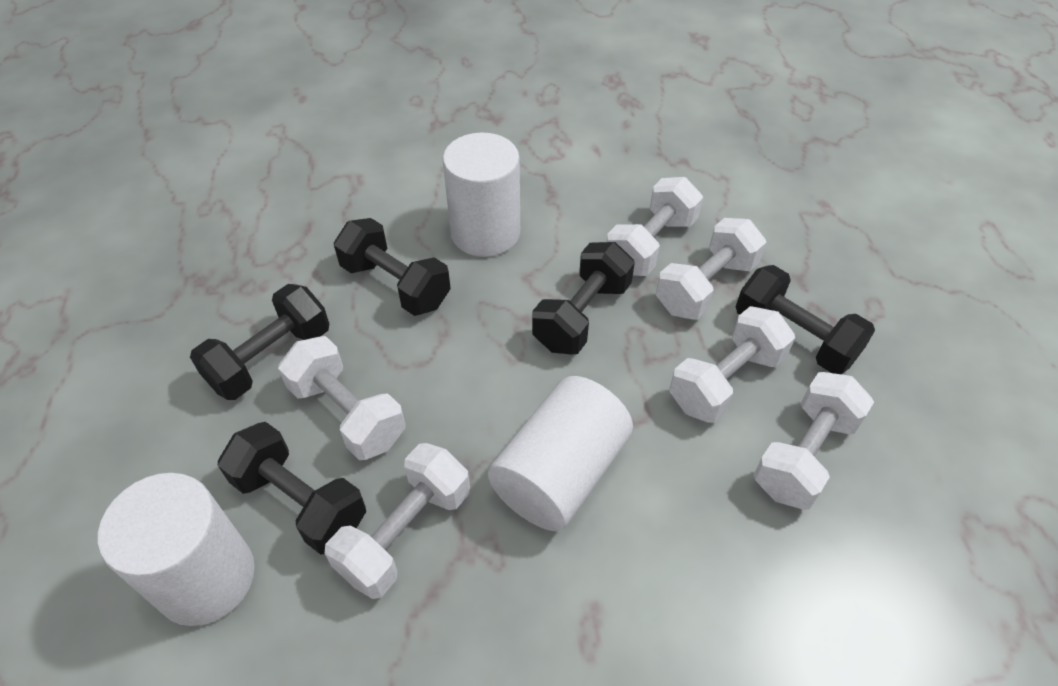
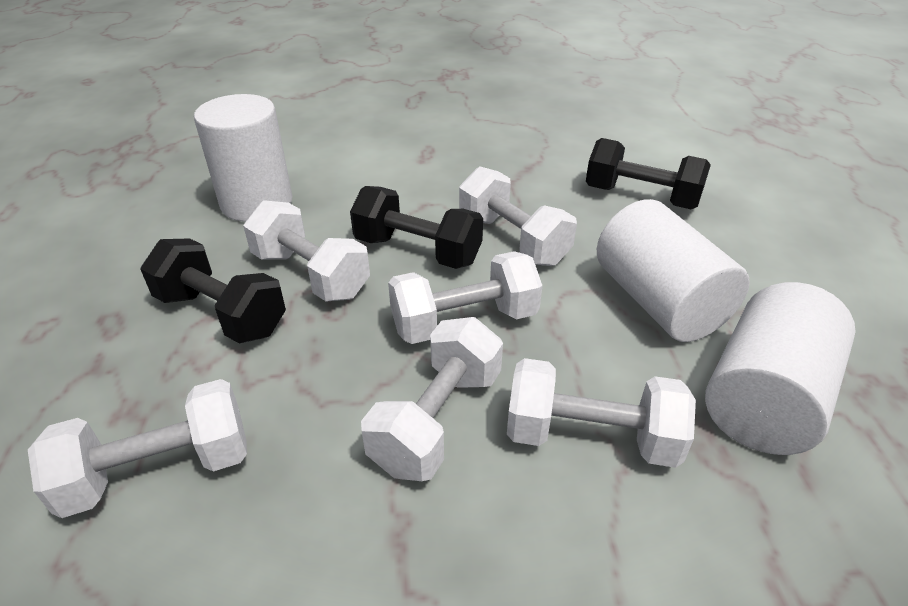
black dumbbell: [190,284,329,400] [218,422,366,555] [334,218,451,316] [532,242,635,355] [736,265,875,374] = 5 -> [140,238,286,344] [350,186,483,269] [586,138,711,209] = 3

